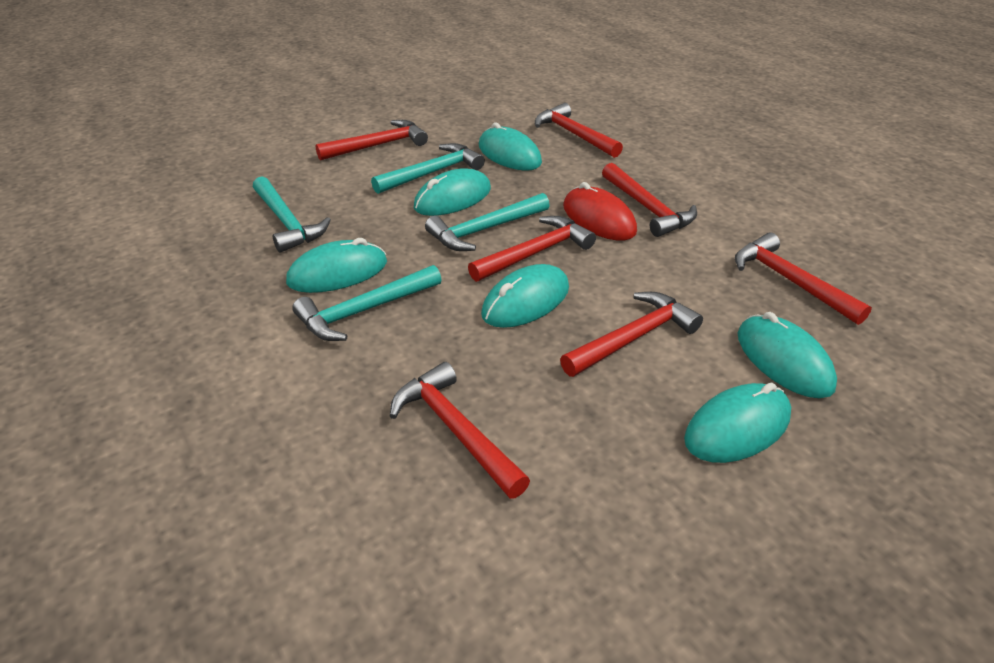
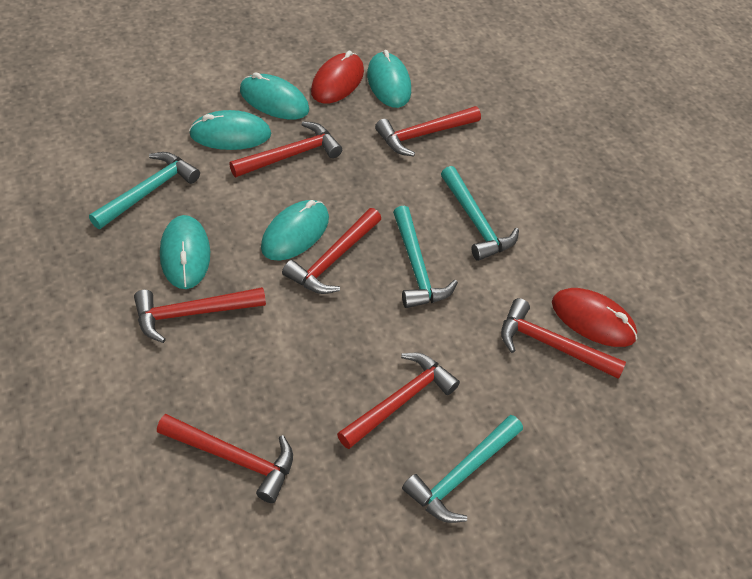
red mouse: [563,182,637,241] = 1 -> [311,51,364,104] [552,288,637,347] = 2
turquoise mouse: [286,238,387,293] [414,168,491,216] [479,123,542,171] [481,264,569,328] [684,383,791,463] [738,312,837,398] = 6 -> [160,215,210,289] [189,110,271,150] [240,72,309,119] [261,200,329,260] [367,50,411,108] = 5

